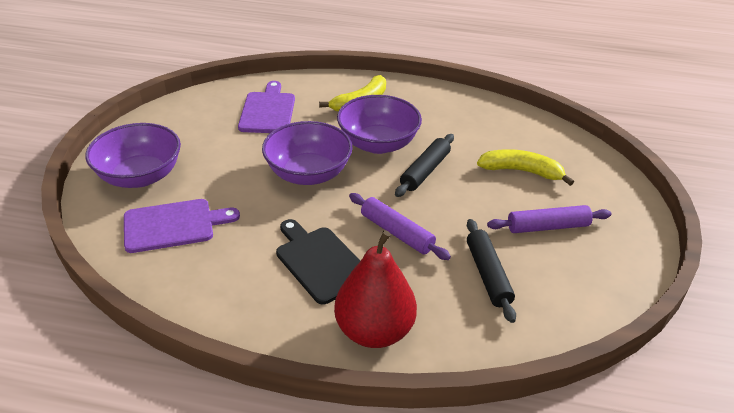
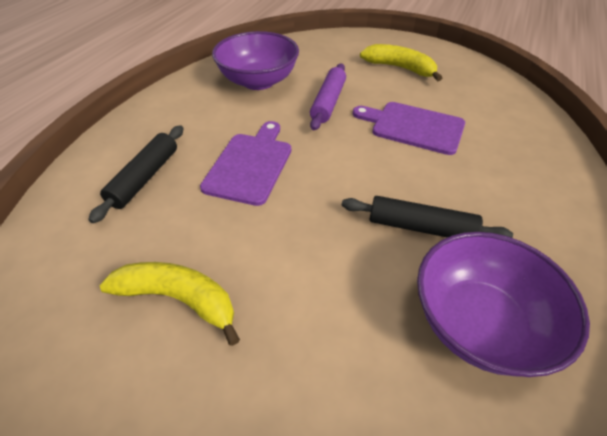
black cutting board: [276,219,360,305] = 1 -> none = 0
purple bowl: [85,123,181,188] [262,121,353,185] [337,95,422,154] = 3 -> [212,31,299,90] [417,232,590,377] = 2
purple rolling pin: [349,193,451,260] [487,205,612,233] = 2 -> [310,64,346,130] = 1
red pear: [334,230,417,348] = 1 -> none = 0

